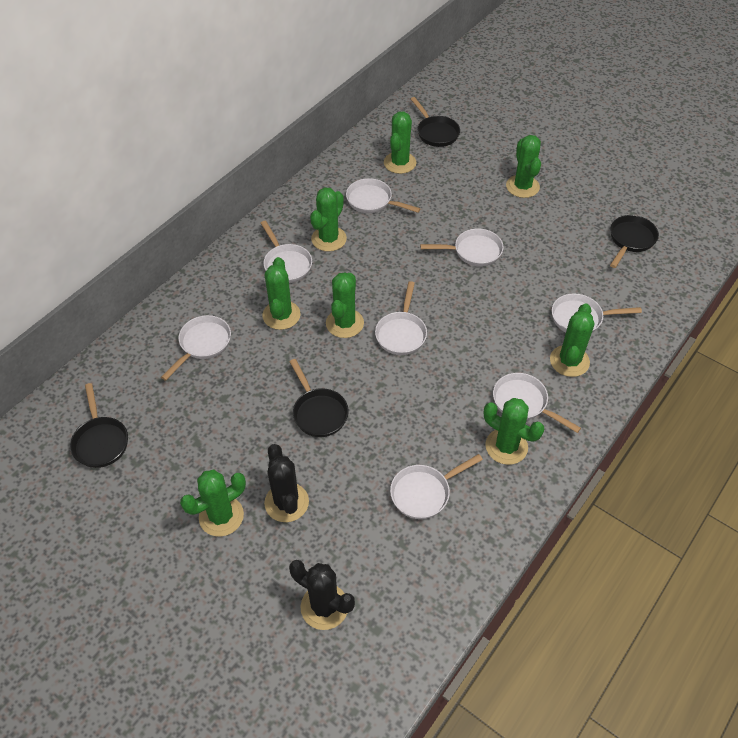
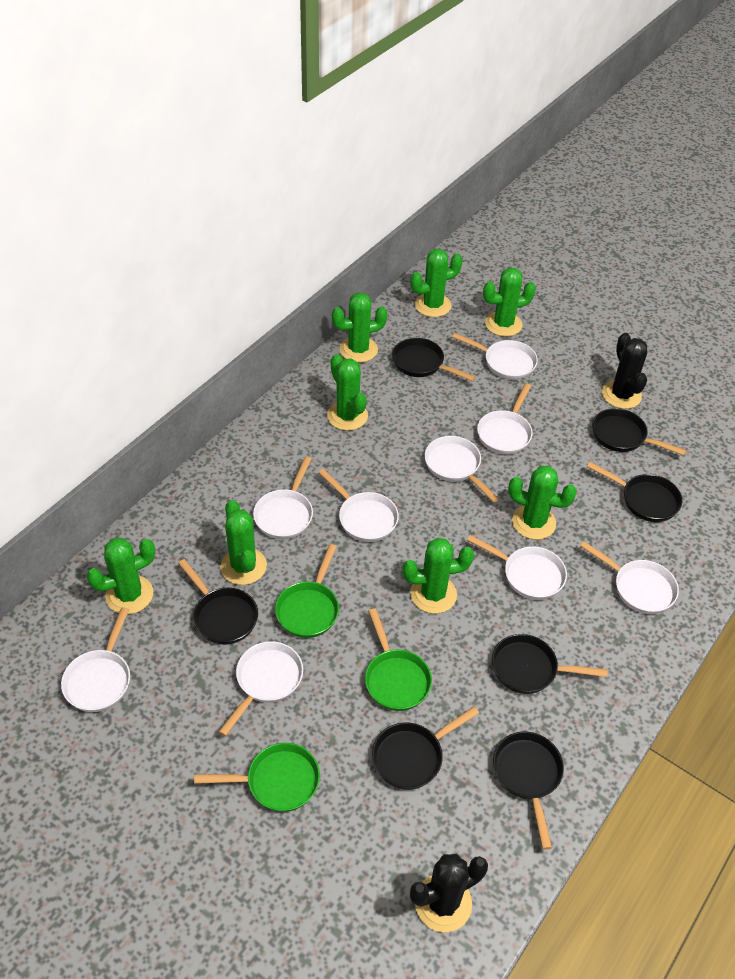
black pan: [70,383,128,468] [289,359,349,437] [411,97,460,147] [610,215,659,268] = 4 -> [178,559,258,645] [372,707,479,790] [392,338,475,381] [492,634,608,694] [493,732,564,850] [587,462,683,522] [592,408,686,455] = 7
green pan: none = 0 -> [194,743,320,812] [275,544,339,638] [365,608,432,711] = 3
white pan: [161,315,231,381] [261,221,312,283] [346,178,420,213] [375,281,427,355] [390,454,483,519] [420,229,504,266] [493,373,581,433] [552,293,642,332] = 8 -> [61,607,130,712] [219,641,303,736] [253,457,313,539] [318,469,399,542] [425,436,499,503] [452,333,538,380] [467,535,567,600] [477,383,533,454] [580,541,679,614] = 9

